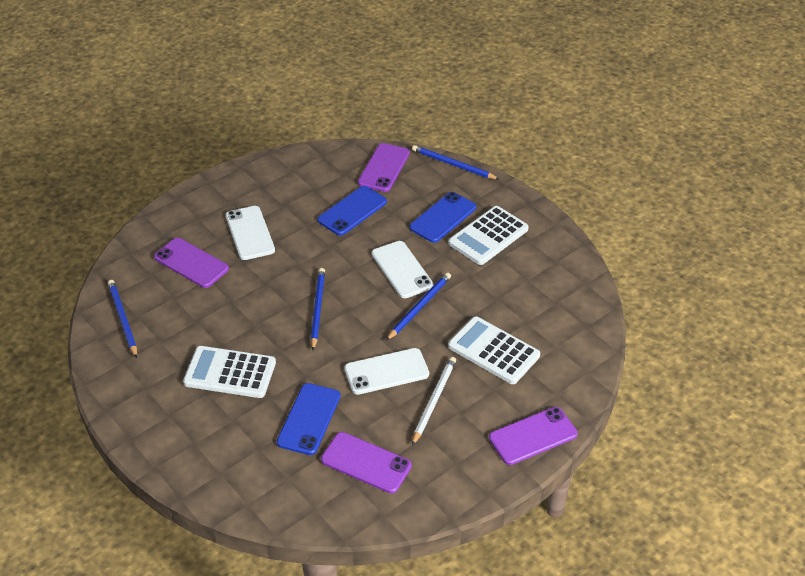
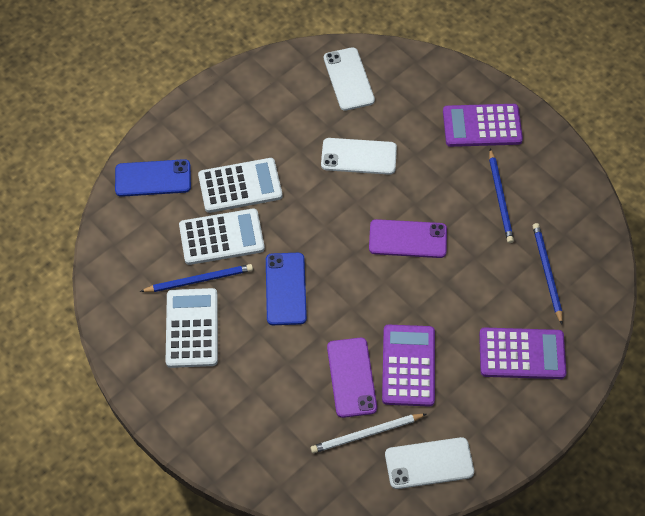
blue pencil: [108,280,137,358] [311,268,325,350] [386,272,451,341] [412,145,499,179] = 4 -> [140,264,253,292] [489,149,514,243] [533,223,563,324] = 3
blue phone: [277,383,341,455] [318,186,387,236] [410,192,476,243] = 3 -> [115,159,191,197] [266,253,307,325] = 2
purple calculator: none = 0 -> [382,325,435,407] [443,104,523,147] [479,328,567,379] = 3
purple phone: [154,238,229,288] [321,432,412,493] [358,143,410,192] [489,407,578,465] = 4 -> [327,338,377,418] [369,219,447,258] = 2

